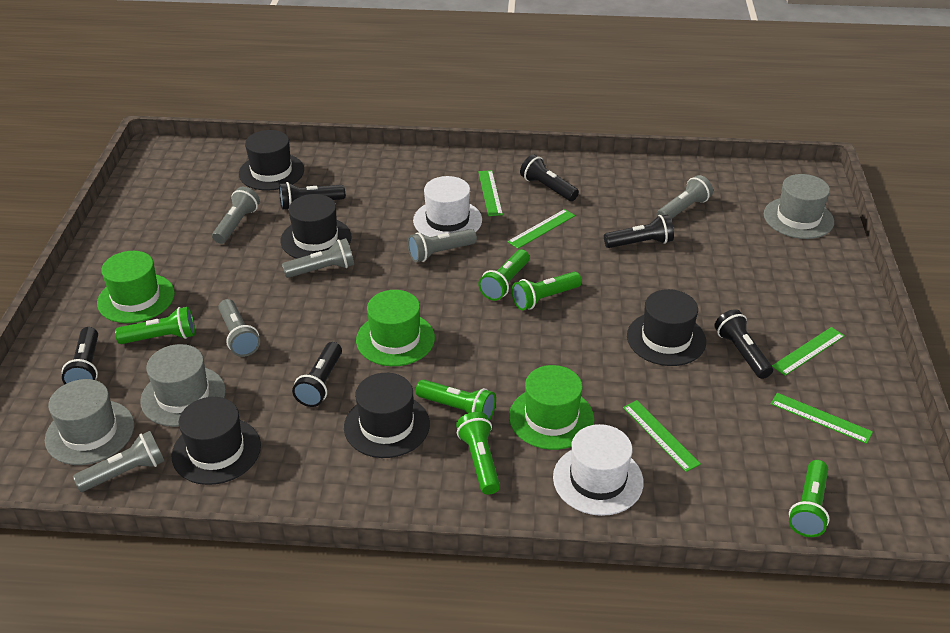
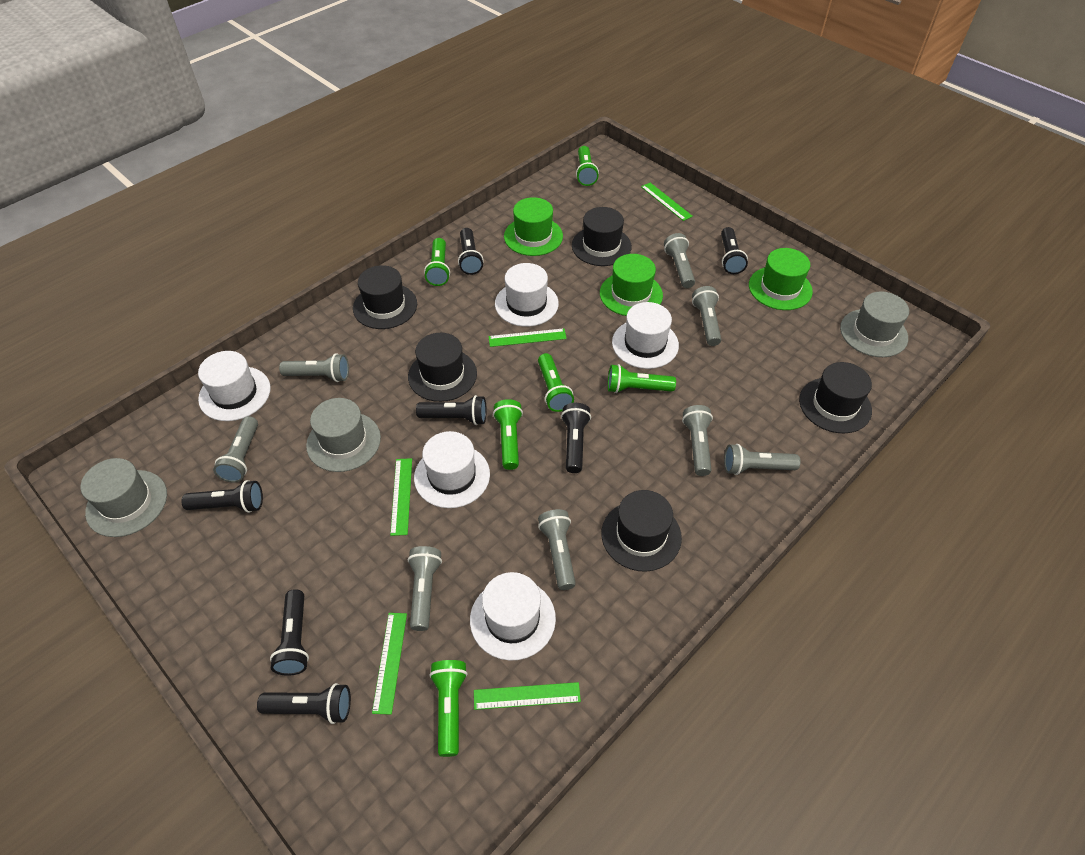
black flashlight: [62,327,98,384] [279,182,345,210] [292,342,342,407] [520,154,579,201] [604,215,674,248] [714,309,773,379] = 6 -> [181,480,263,513] [257,683,351,724] [270,589,309,676] [416,395,487,425] [458,228,484,275] [561,403,591,473] [721,227,748,274] = 7
grey flashlight: [73,431,164,492] [212,187,260,244] [218,299,260,357] [282,238,354,278] [408,229,477,262] [657,175,713,219] = 6 -> [213,416,258,483] [279,353,349,382] [407,546,442,631] [538,509,576,590] [664,233,695,288] [682,405,713,476] [692,286,721,346] [724,444,800,475] = 8
white hat: [413,176,482,237] [553,424,644,516] = 2 -> [198,351,271,421] [414,431,490,508] [470,572,556,661] [495,263,559,327] [612,302,679,369] = 5

